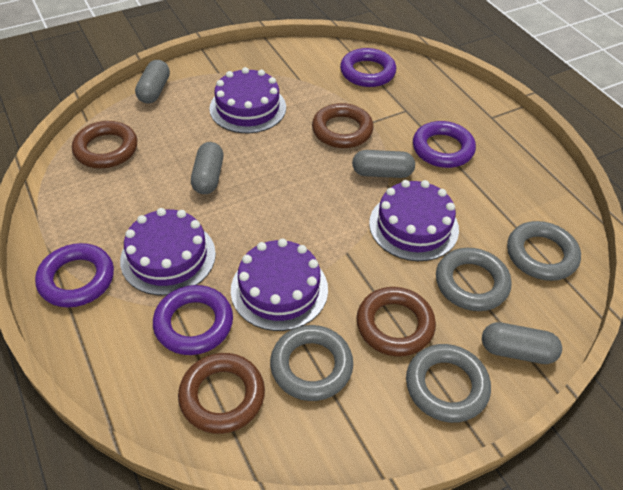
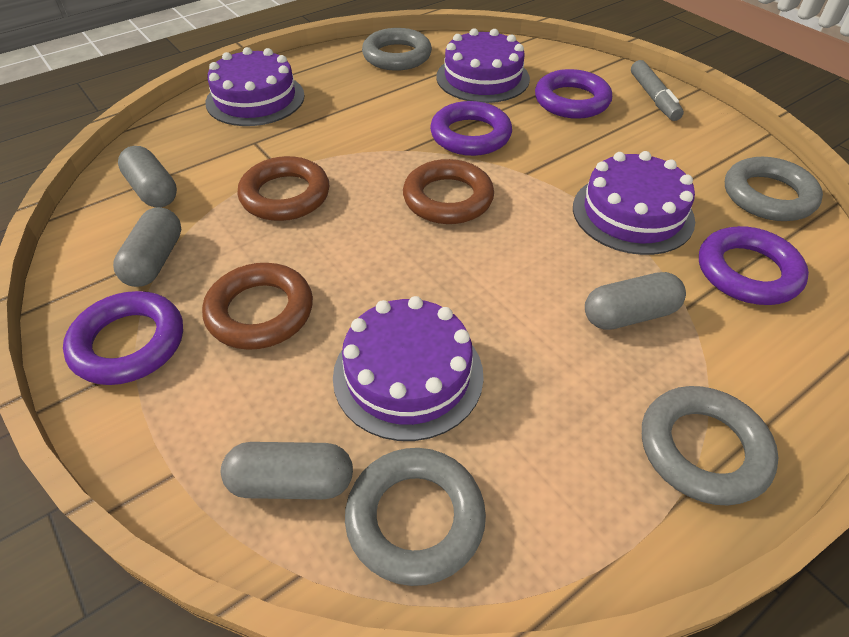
brown ring: [72,121,137,168] [178,353,265,434] [312,103,374,148] [357,287,436,356] = 4 -> [202,263,313,350] [237,156,329,221] [403,159,494,224] = 3
grey marker: none = 0 -> [631,60,684,121] = 1

